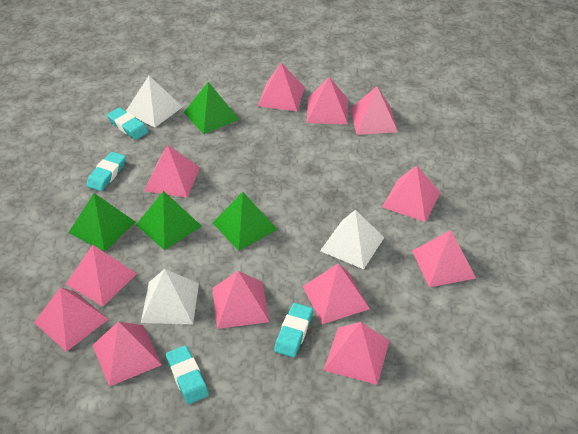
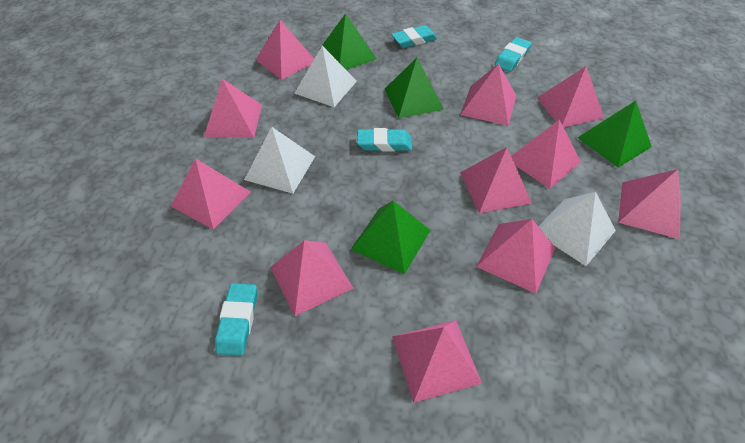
pink pyramid: [34,287,108,352] [66,245,137,306] [92,321,162,387] [144,145,200,198] [212,271,269,329] [258,63,305,111] [303,264,370,324] [307,77,348,124] [324,322,389,385] [350,86,398,135] [382,166,441,222] [412,230,476,287] = 12 -> [171,158,251,230] [204,79,262,138] [256,20,314,80] [270,240,354,316] [392,320,482,403] [460,63,516,126] [460,147,532,213] [476,219,555,294] [511,120,581,189] [537,66,604,127] [618,169,681,239] = 11

